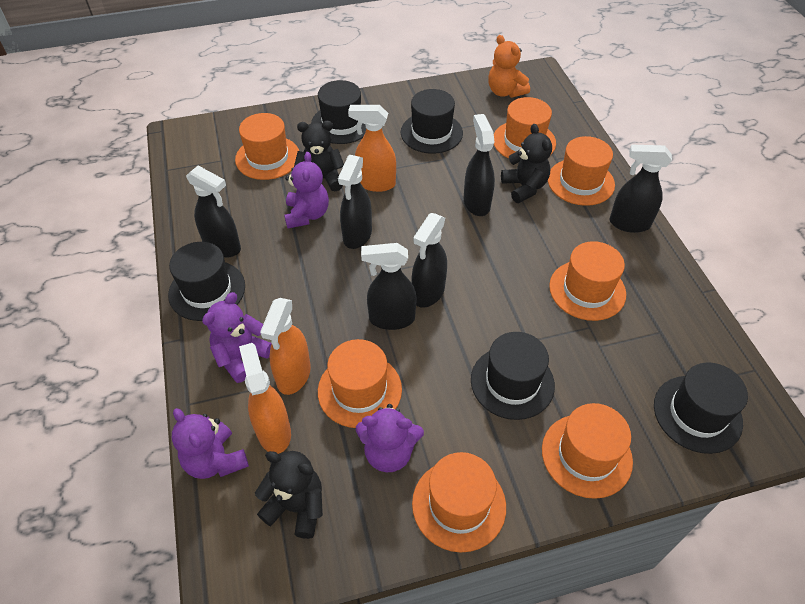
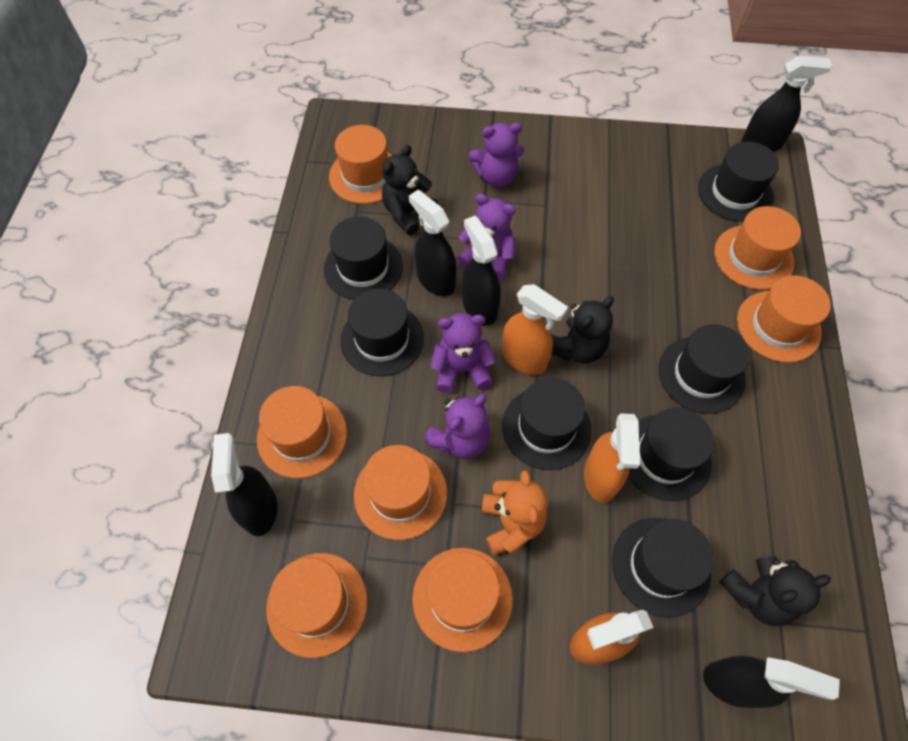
black hat: [168,242,245,321] [311,80,366,144] [400,89,463,154] [471,332,555,420] [654,362,748,454] = 5 -> [324,217,403,300] [340,289,424,376] [502,378,592,470] [612,518,713,618] [628,408,714,501] [659,324,750,414] [698,142,779,222] = 7
black spray bottle: [186,166,241,257] [338,155,372,249] [361,243,417,330] [412,213,447,308] [464,114,495,216] [609,145,672,233] = 6 -> [211,433,277,536] [409,190,456,296] [462,216,501,326] [703,656,840,708] [741,56,832,152] = 5

